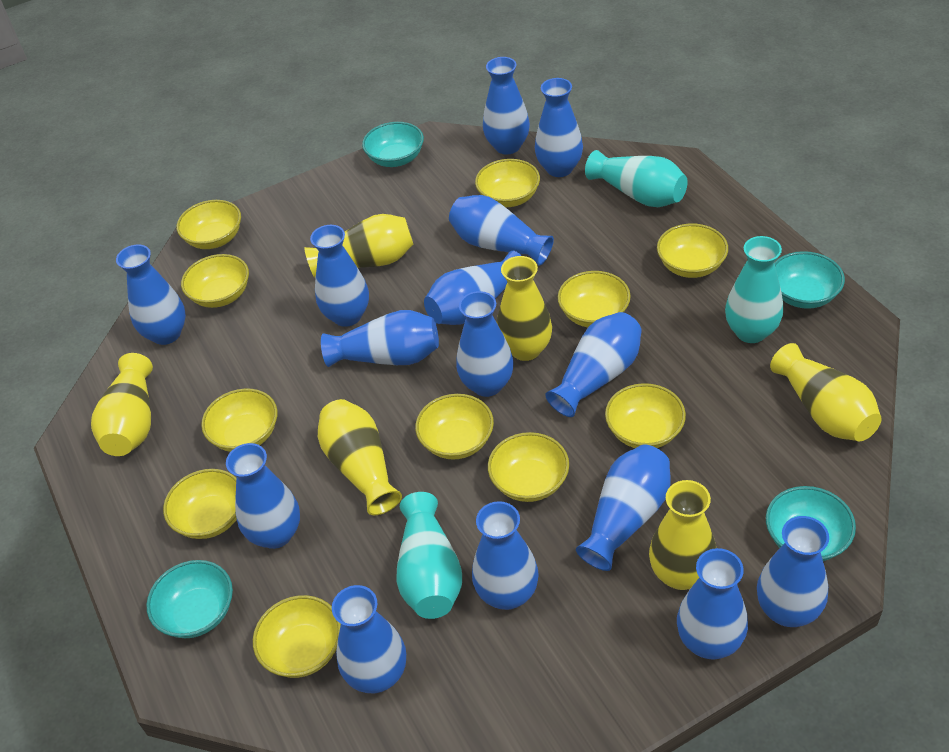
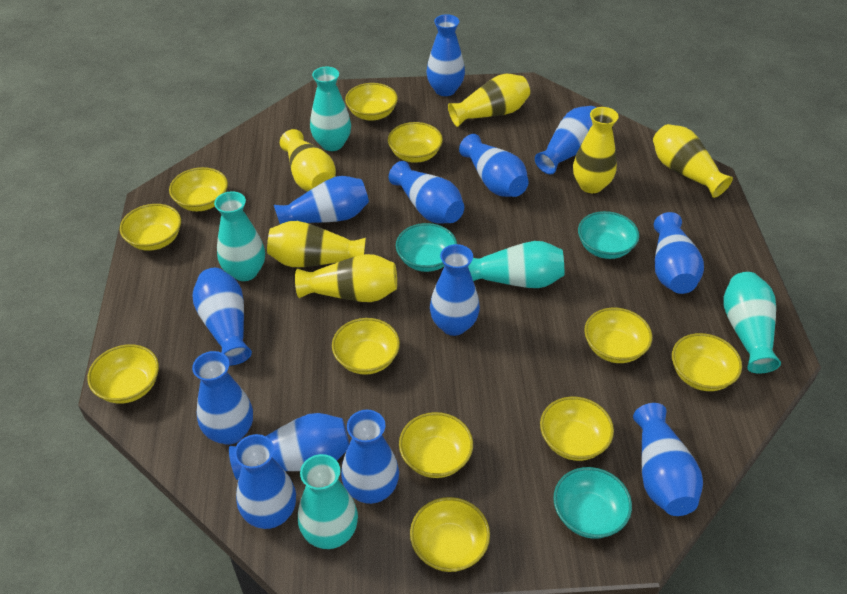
blue vase: [116,244,186,345] [226,443,300,549] [310,225,369,327] [321,310,439,367] [332,585,406,693] [424,251,521,325] [449,195,554,266] [456,291,514,397] [472,501,539,610] [483,57,530,154] [535,78,583,177] [545,312,642,417] [576,444,671,571] [677,548,748,660] [757,516,829,627] = 15 -> [192,268,252,365] [192,351,253,445] [229,413,349,480] [234,434,296,529] [274,176,369,224] [341,410,399,504] [389,161,464,224] [426,14,465,96] [430,244,480,336] [459,134,529,197] [535,106,596,174] [633,403,703,516] [654,212,704,294] = 13
turquoise bowl: [146,560,233,638] [362,122,424,167] [766,486,856,561] [774,251,845,309] = 4 -> [396,223,457,272] [553,467,632,539] [578,211,639,259] = 3
turquoise vase: [396,492,462,619] [585,150,688,207] [725,236,783,343] = 3 -> [214,191,265,281] [298,454,358,549] [310,67,351,151] [468,241,564,288] [723,272,781,374] = 5

